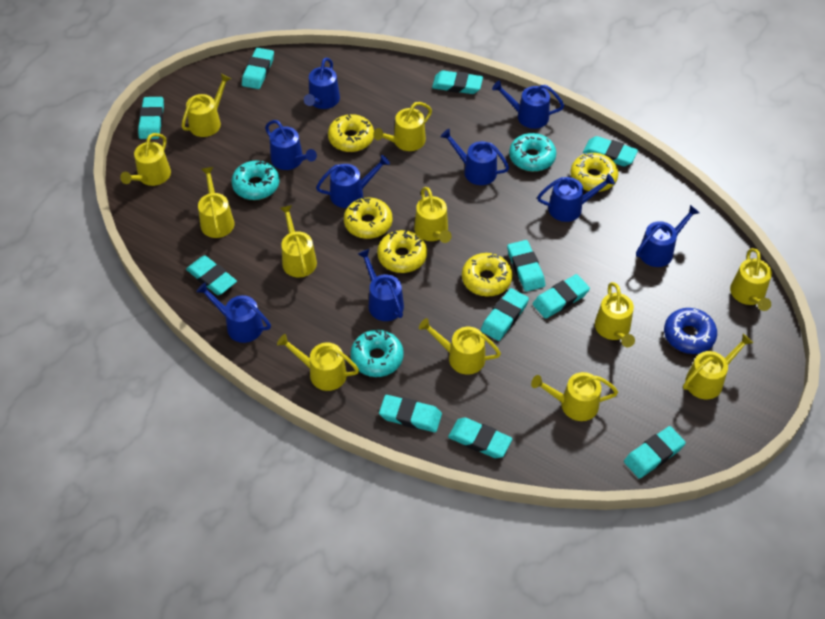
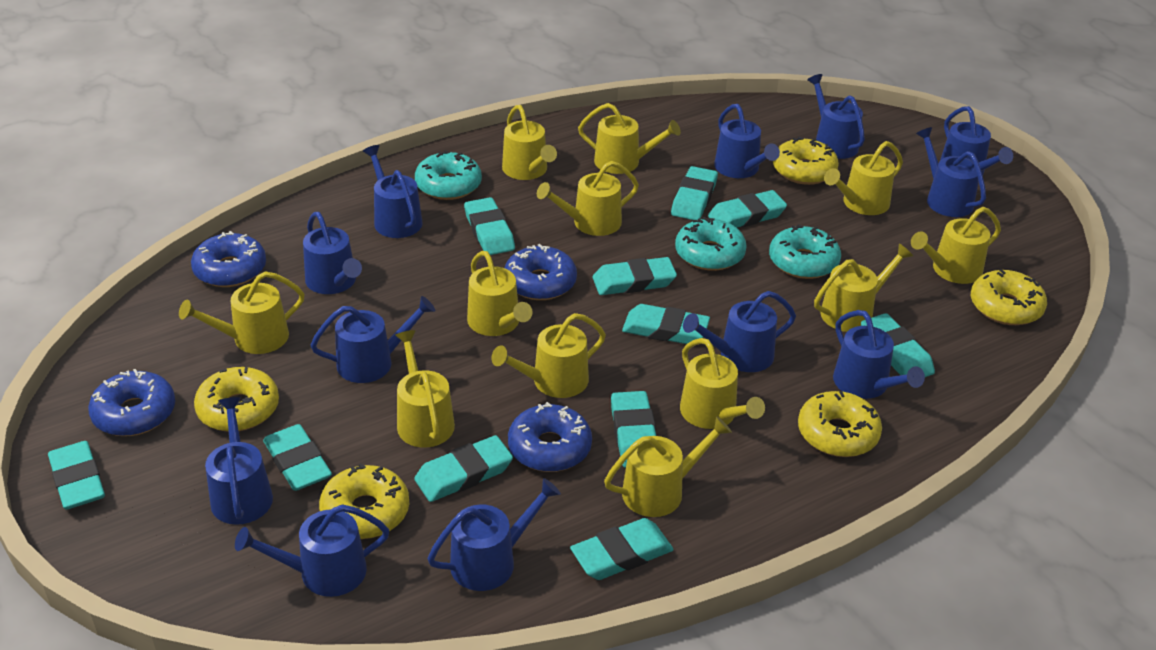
blue donut: [664,308,717,354] = 1 -> [88,369,175,436] [191,231,266,287] [505,244,577,300] [508,402,592,472] = 4
blue watering can: [196,282,271,343] [265,120,317,170] [304,58,340,109] [316,155,390,208] [358,249,404,321] [440,129,509,185] [492,81,564,129] [537,174,615,222] [636,205,699,267] = 9 -> [205,397,273,525] [235,504,389,597] [303,212,362,294] [311,296,435,383] [363,145,423,238] [428,478,561,591] [683,291,796,372] [714,104,780,178] [807,74,865,159] [833,310,925,399] [916,127,986,217] [940,106,1013,175] = 12

